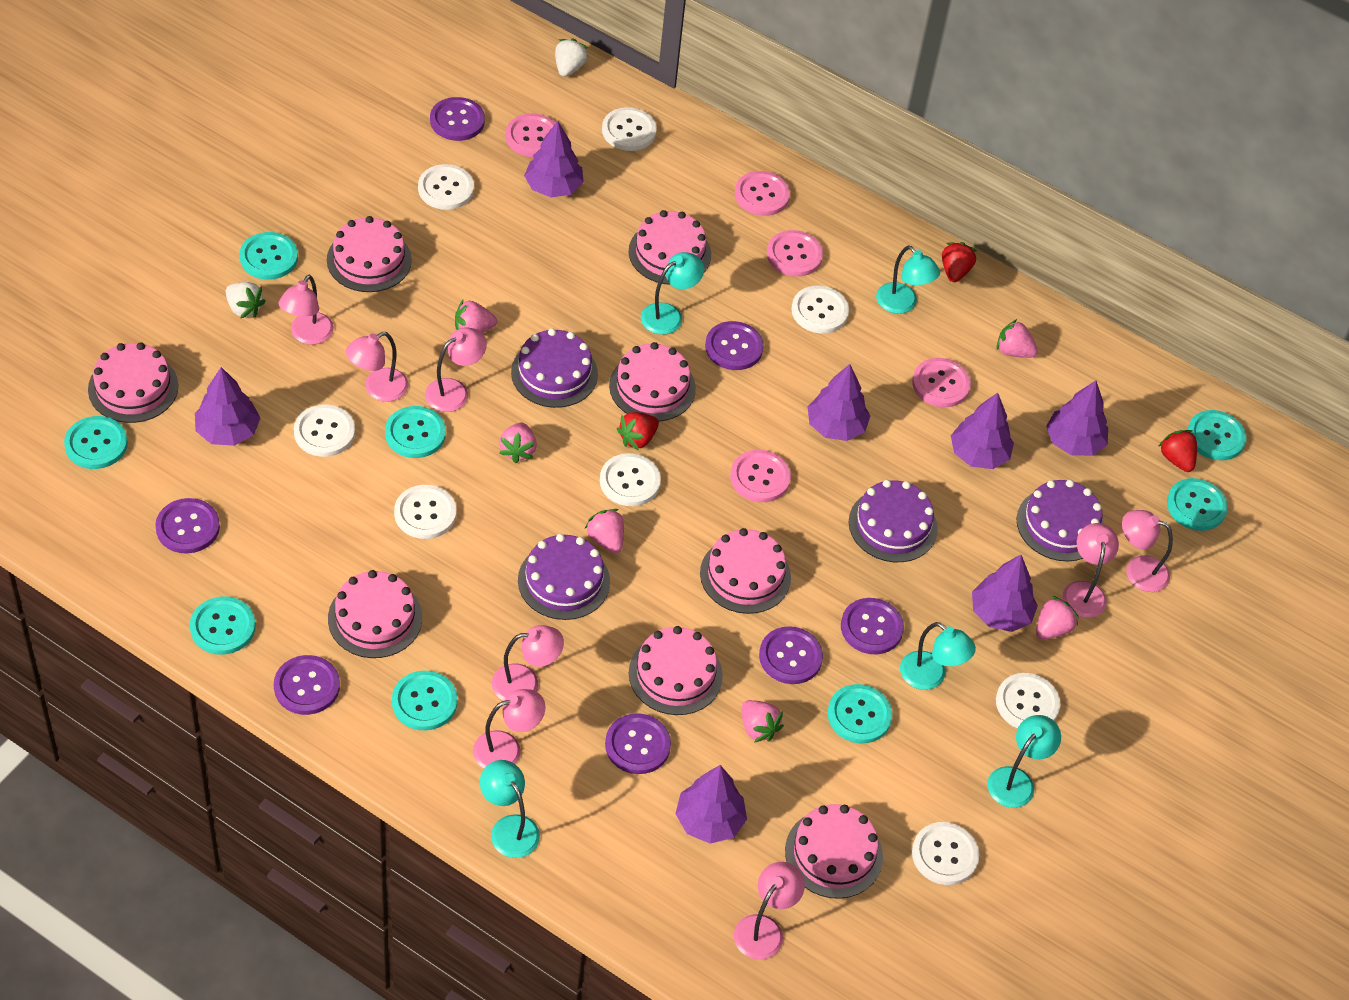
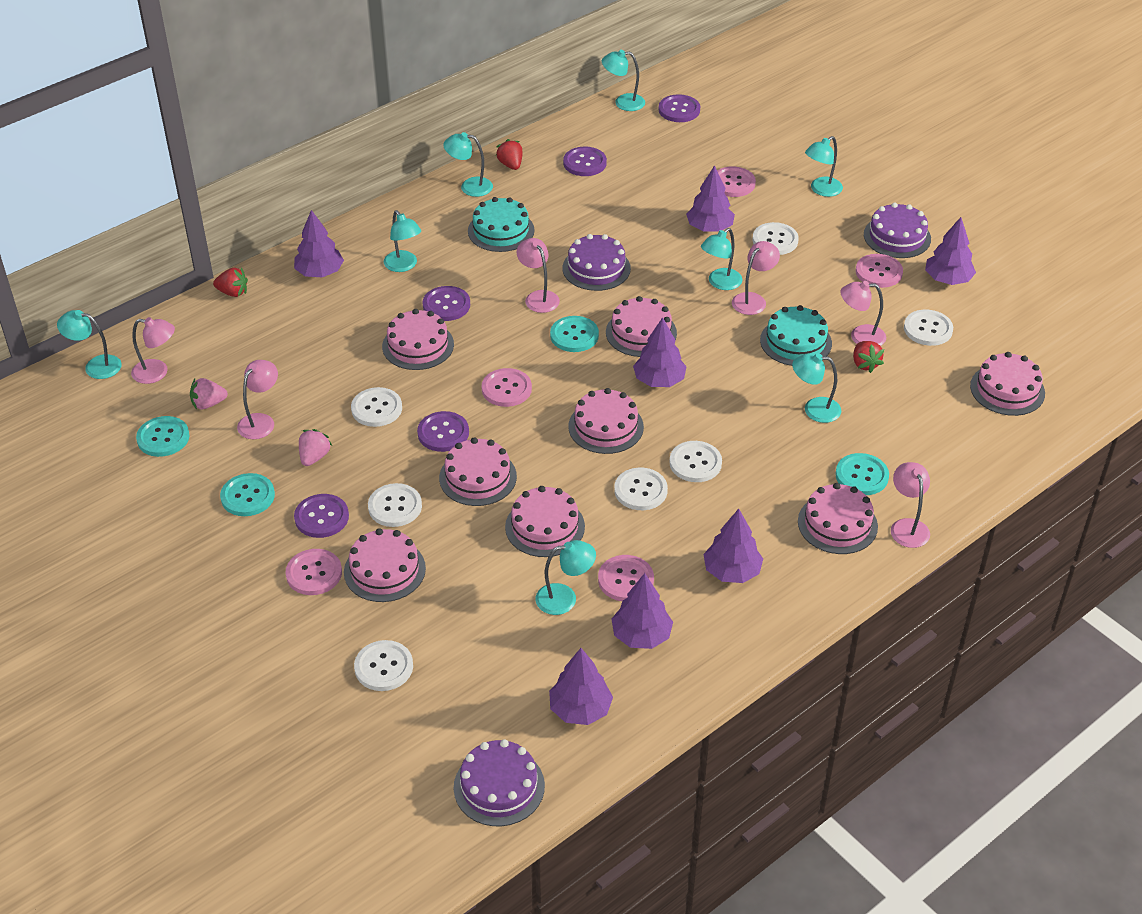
pink lamp: [279,275,334,345] [346,332,409,402] [425,327,487,412] [473,689,545,768] [492,625,564,701] [734,862,805,960] [1062,523,1119,618] [1122,510,1173,592] = 8 -> [131,317,175,384] [237,360,278,439] [517,238,560,313] [732,241,780,315] [840,281,886,346] [891,462,930,548] = 6
pink strawberry: [455,300,497,333] [499,423,537,464] [585,509,624,553] [741,700,784,743] [997,319,1038,358] [1036,596,1079,640] = 6 -> [190,378,228,409] [299,429,332,466] = 2
purple button: [155,498,220,553] [274,655,340,715] [430,97,485,141] [605,713,671,774] [705,321,764,370] [759,626,823,684] [841,598,904,654] = 7 -> [294,494,349,538] [417,411,469,452] [422,286,470,321] [563,147,607,176] [658,94,700,122] = 5
purple cake: [511,328,598,408] [518,534,610,620] [849,480,938,562] [1017,480,1104,561] = 4 -> [454,739,545,826] [562,234,631,291] [864,202,931,258] = 3
turquoise button: [64,416,128,469] [190,597,256,655] [239,232,298,280] [385,406,446,458] [392,671,458,730] [827,684,893,743] [1167,478,1228,531] [1187,410,1247,460] = 8 -> [136,416,189,457] [220,473,275,516] [550,316,599,352] [835,453,889,495] = 4
turquoise cake: none = 0 -> [468,197,534,252] [760,305,832,366] = 2
turquoise lamp: [480,760,540,858] [641,252,704,335] [876,246,940,314] [900,622,976,690] [987,715,1061,808] = 5 -> [57,310,122,379] [384,210,421,272] [443,132,493,197] [535,540,596,615] [602,50,645,111] [701,228,742,290] [792,353,841,423] [805,136,843,197] = 8
white button: [294,404,355,457] [394,485,457,539] [418,164,474,210] [600,453,661,506] [602,107,657,151] [791,286,849,333] [912,822,979,885] [996,673,1060,729] = 8 -> [351,387,402,427] [354,640,413,691] [368,483,422,527] [614,468,668,510] [669,441,722,482] [753,222,799,255] [904,310,953,346] = 7
white strawberry: [226,282,266,319] [555,38,588,77] = 2 -> none = 0

